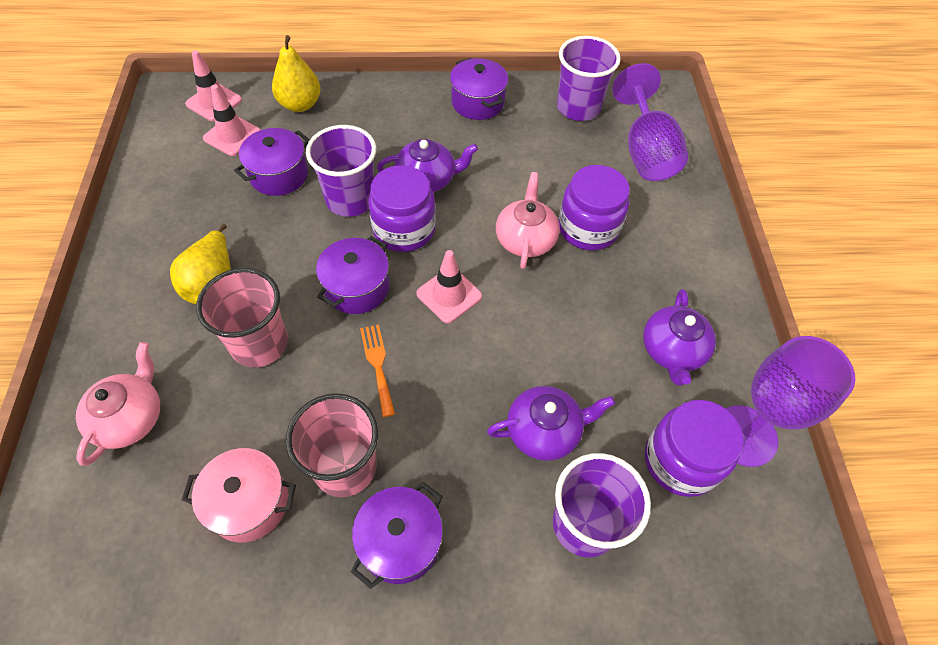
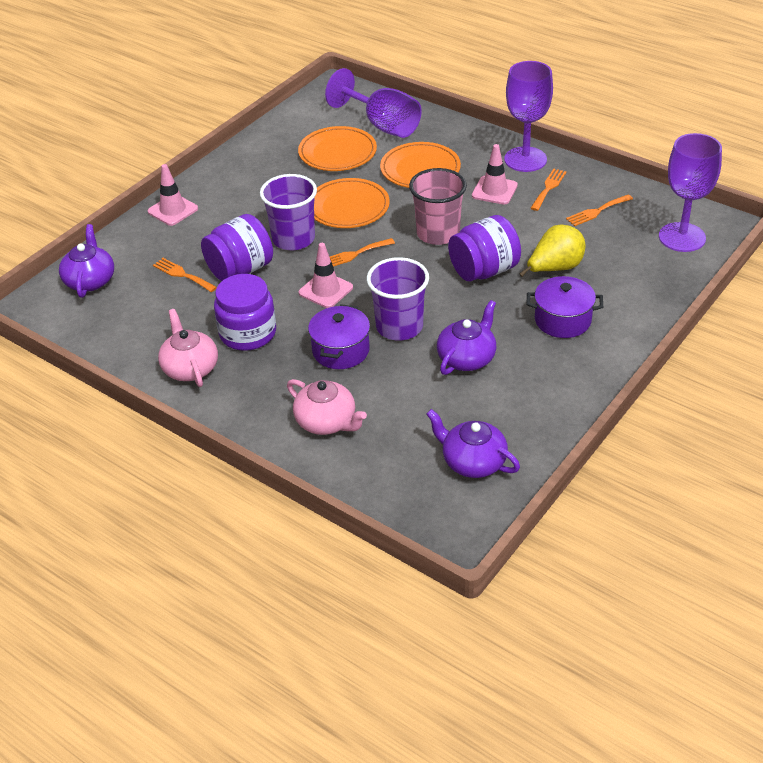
orange fork: [360,325,395,417] = 1 -> [153,258,217,292] [330,238,395,267] [531,168,567,211] [566,195,633,226] = 4
orange plate: none = 0 -> [298,126,377,171] [314,178,390,228] [380,142,461,188] = 3
pink cup: [196,268,288,367] [285,393,378,497] = 2 -> [409,168,467,245] = 1
pink pot: [182,448,296,543] = 1 -> none = 0
purple cup: [306,125,376,217] [553,453,651,557] [557,36,621,121] = 3 -> [260,174,317,250] [367,257,429,341] = 2
purple goblet: [612,63,688,181] [726,336,855,467] = 2 -> [325,68,422,138] [504,61,553,172] [659,133,722,252] = 3
purple pot: [234,128,310,196] [316,236,389,314] [351,482,443,589] [450,58,508,120] = 4 -> [308,304,370,369] [527,276,603,338] = 2
yellow pear: [170,224,231,304] [272,35,321,112] = 2 -> [520,225,585,277] = 1

